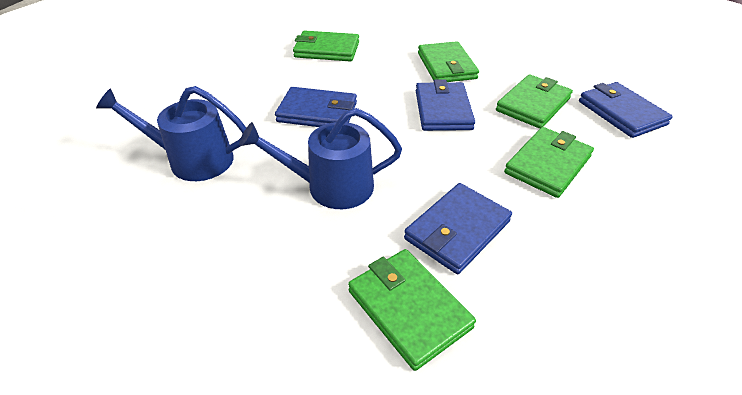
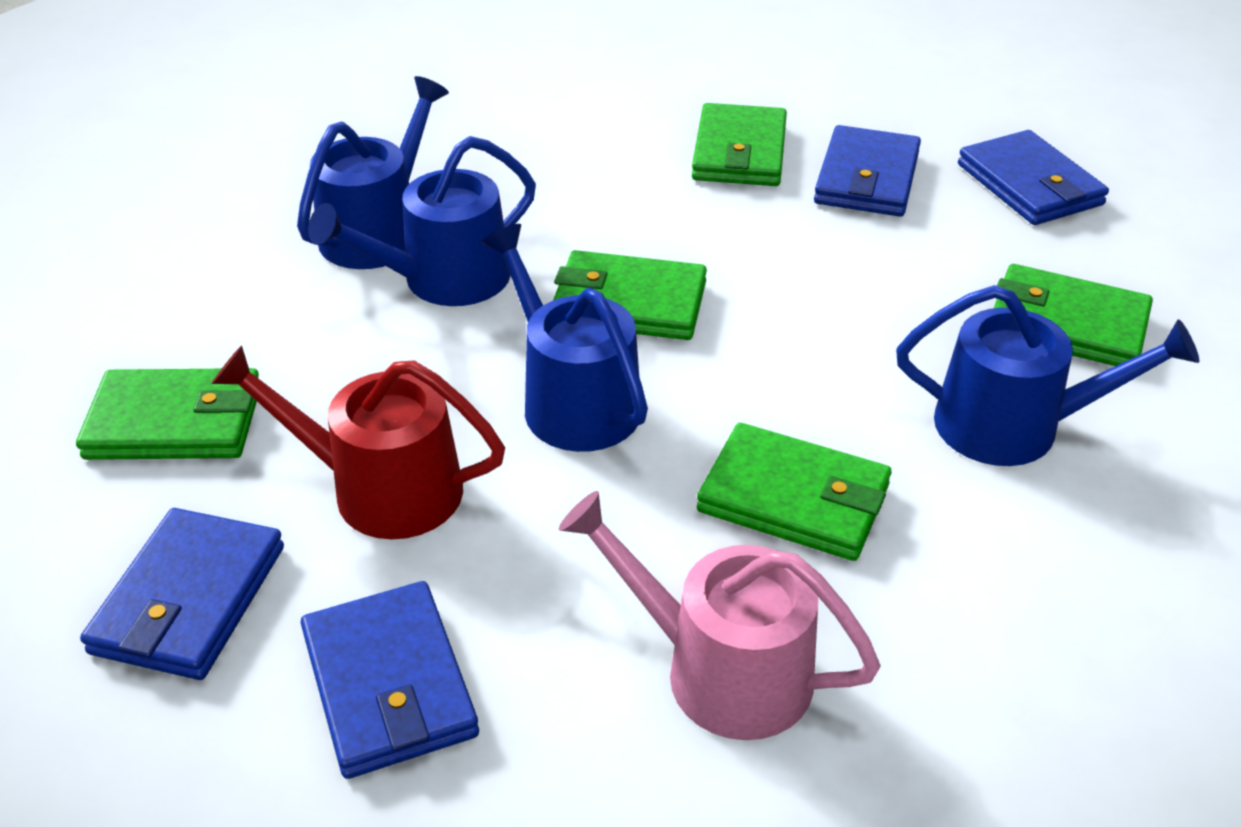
blue watering can: [96,86,246,181] [239,108,402,209] = 2 -> [297,76,449,269] [308,136,536,306] [482,224,648,452] [896,285,1199,466] = 4
pink watering can: none = 0 -> [559,491,881,740] = 1
red watering can: none = 0 -> [211,345,505,539] = 1

